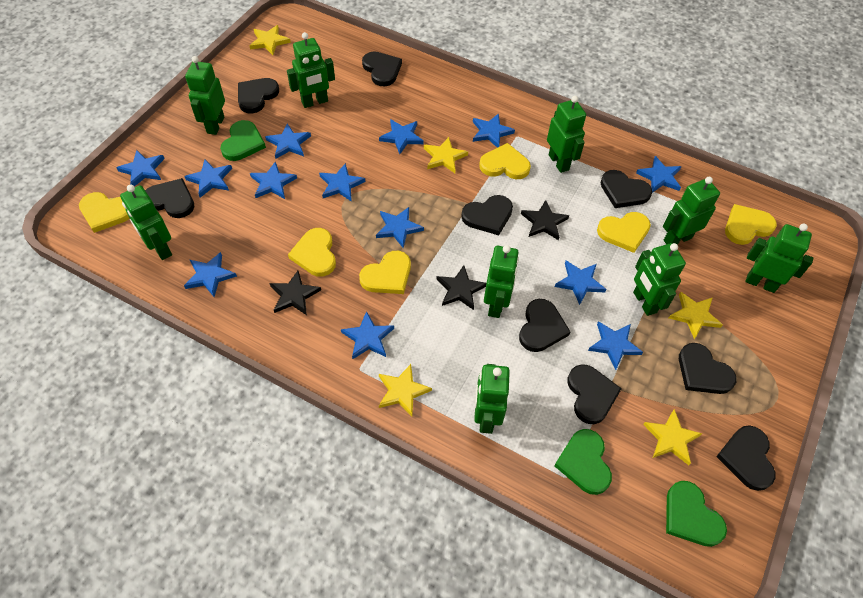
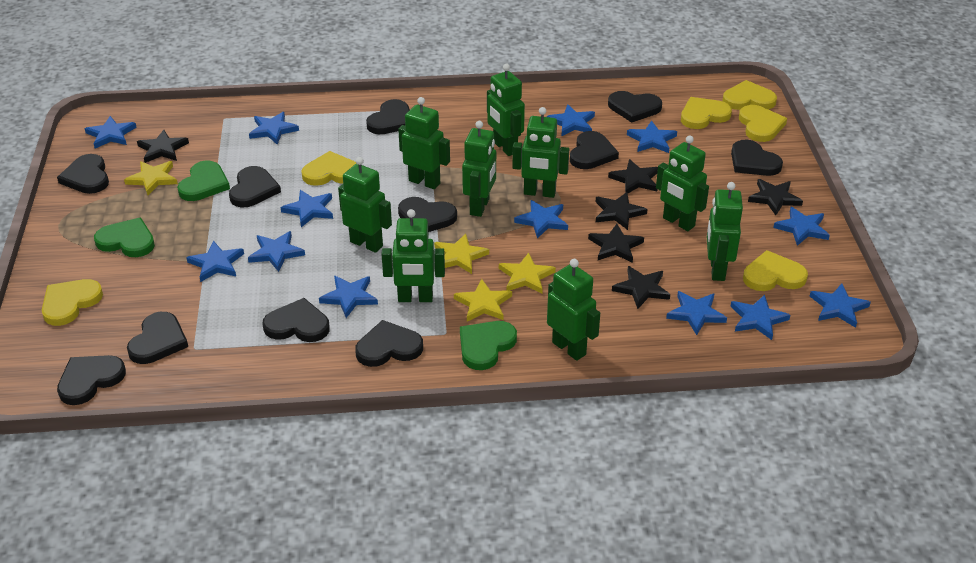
black heart: [145,178,194,218] [238,78,279,113] [362,51,402,87] [461,195,513,235] [519,299,570,352] [568,364,622,424] [601,170,652,208] [679,343,737,394] [716,425,776,491] = 9 -> [57,154,109,194] [57,355,126,405] [127,312,188,364] [229,166,281,207] [262,298,330,342] [355,320,423,367] [366,99,410,134] [398,197,457,232] [570,131,619,169] [608,91,662,123] [731,140,783,176] = 11
black star: [269,271,321,315] [436,265,486,310] [521,200,569,240] = 3 -> [137,130,189,163] [588,224,644,263] [596,192,648,230] [608,159,658,194] [612,266,670,309] [748,179,803,215] = 6
yellow star: [249,25,291,55] [379,364,432,417] [424,137,468,173] [643,409,703,465] [669,292,723,339] = 5 -> [124,161,178,195] [434,233,489,274] [454,279,512,322] [499,253,556,294] = 4

